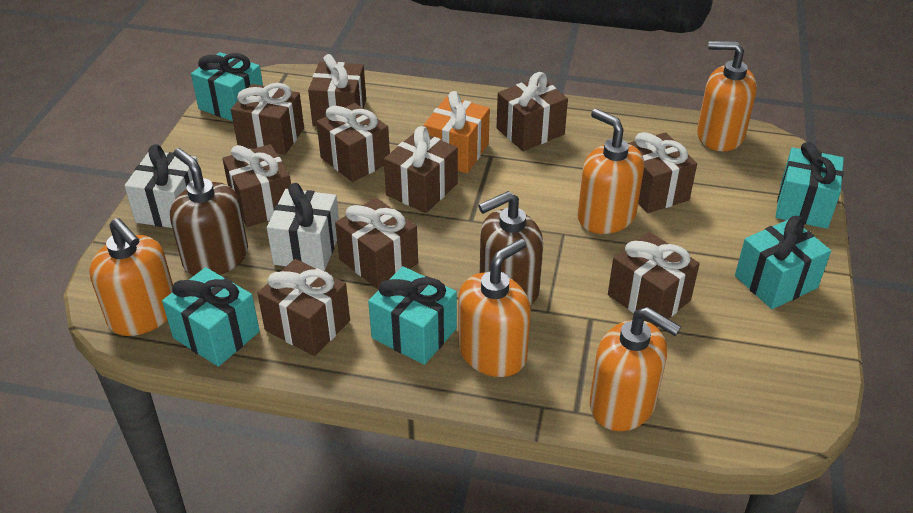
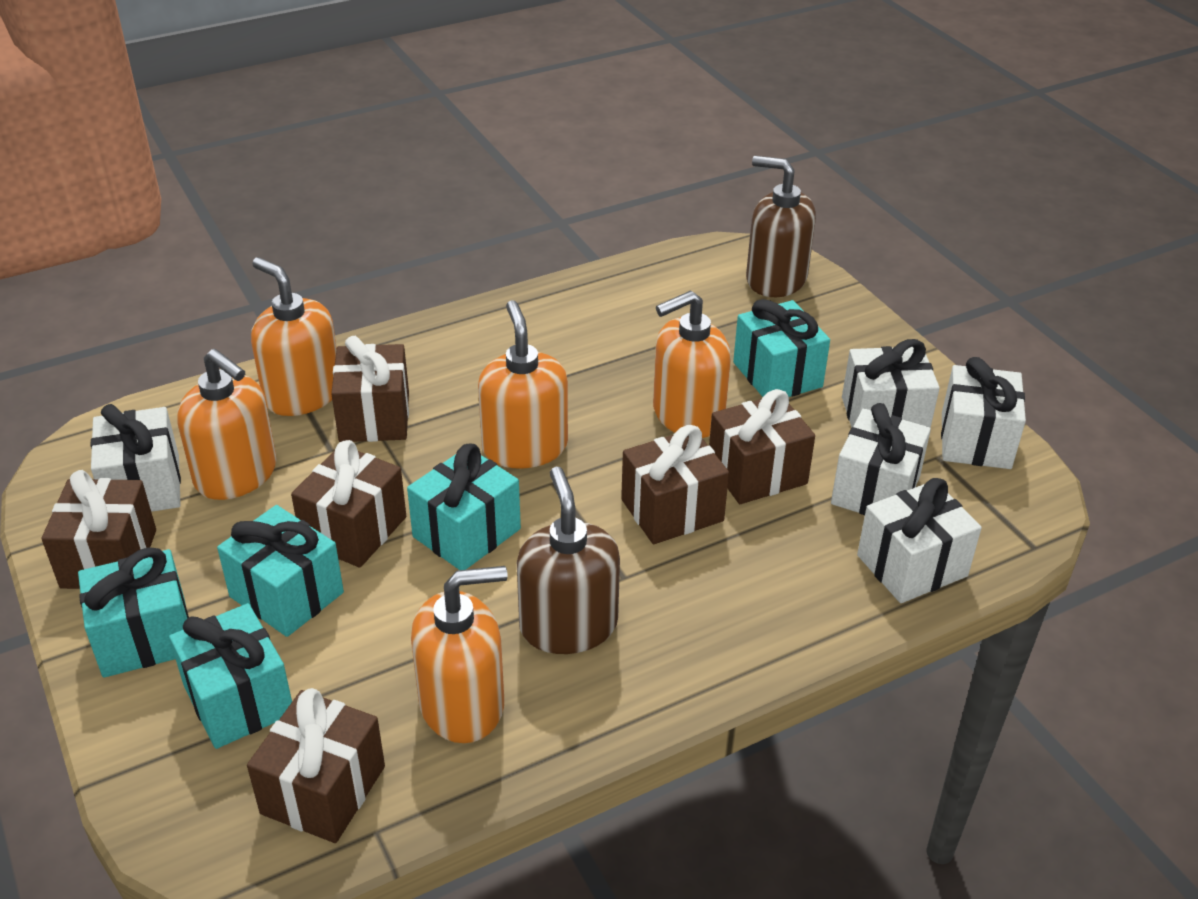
brown gift: [222,144,291,227] [231,83,304,155] [257,259,350,356] [308,54,366,126] [316,103,390,182] [335,198,418,289] [384,126,458,213] [497,72,568,151] [608,232,700,328] [628,132,697,213] = 10 -> [41,470,156,589] [247,688,385,843] [291,440,406,568] [331,336,409,442] [621,425,729,544] [709,389,815,504] = 6
orange gift: [424,91,490,173] = 1 -> none = 0
white gift: [124,144,198,228] [267,183,339,271] = 2 -> [90,404,181,512] [831,403,931,515] [842,339,940,428] [857,478,982,603] [941,357,1026,469] = 5

